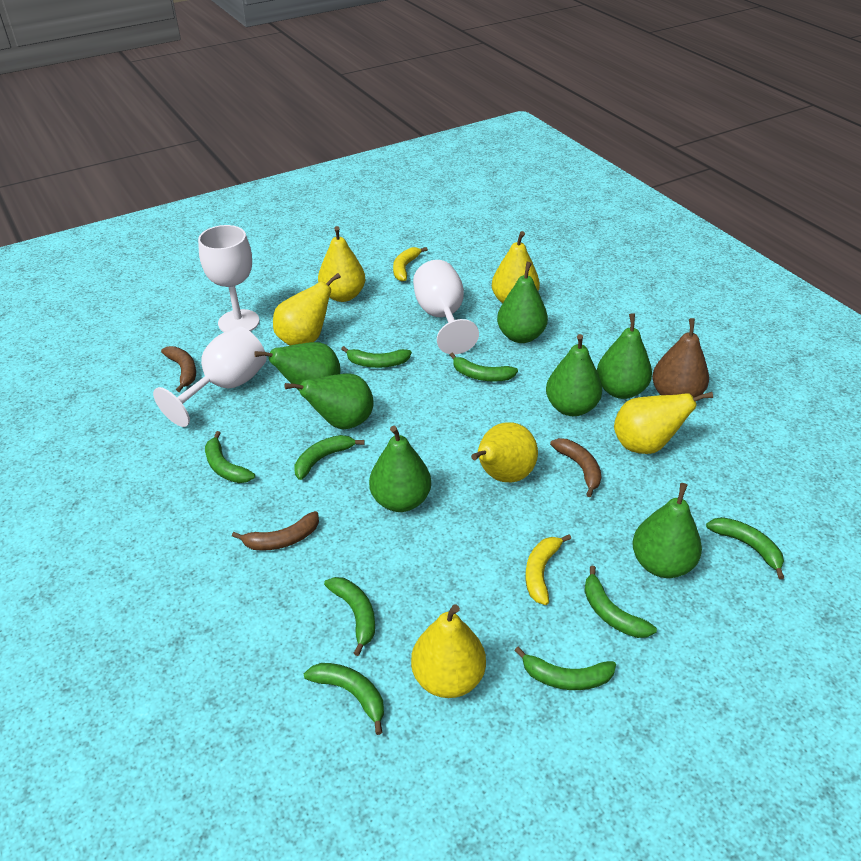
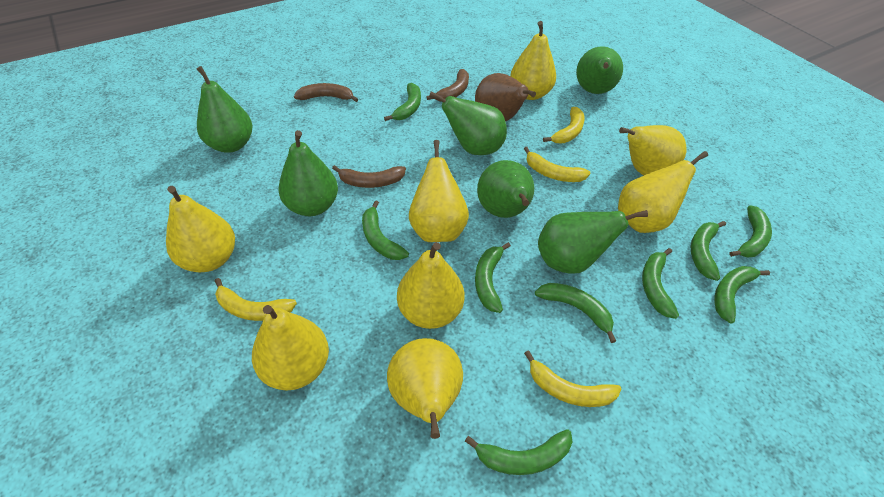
green pear: [254,342,341,390] [285,374,374,429] [369,426,431,512] [497,262,548,343] [546,334,602,416] [597,313,652,399] [632,483,702,578] = 7 -> [197,66,252,153] [278,130,338,216] [429,92,507,155] [477,160,534,218] [538,210,648,274] [576,46,623,94] = 6
white goblet: [153,326,266,427] [198,225,259,332] [413,260,479,355] = 3 -> none = 0
yellow banana: [393,247,428,281] [525,534,571,605] = 2 -> [215,278,297,321] [524,147,590,182] [524,350,621,407] [543,107,585,143] = 4
yellow pear: [273,273,341,346] [318,226,365,302] [411,604,486,698] [471,423,538,482] [492,231,540,304] [614,392,713,454] = 6 -> [166,186,235,272] [252,305,329,390] [387,338,463,439] [397,242,464,329] [409,140,469,242] [510,21,556,100] [618,151,708,233] [619,125,687,176] = 8

